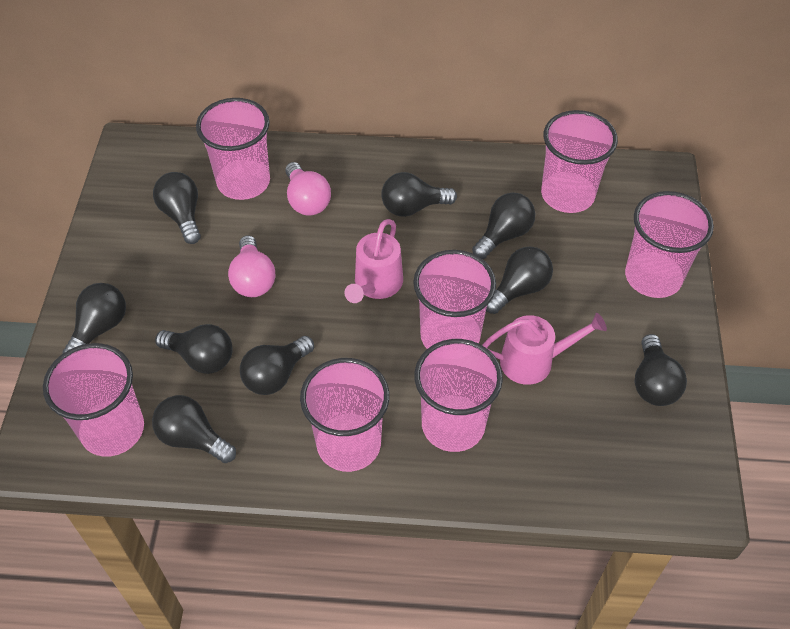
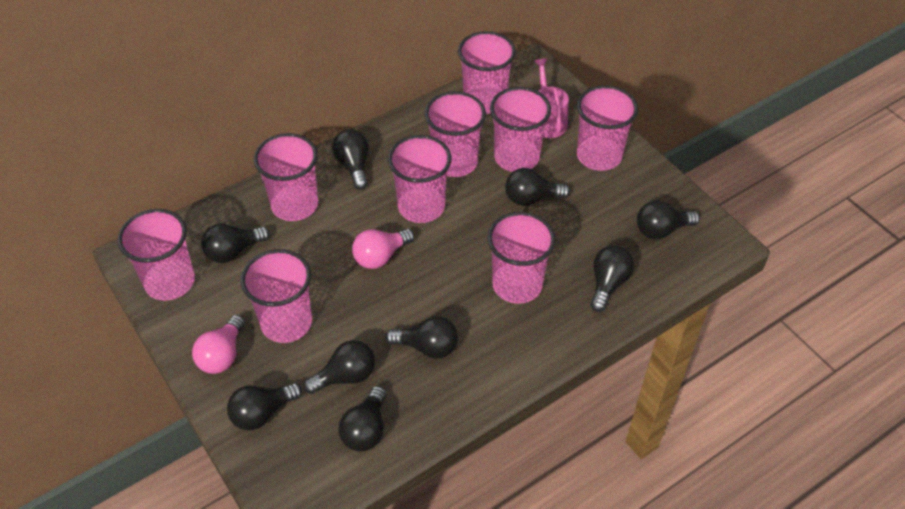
pink cup: [43,343,144,457] [196,98,270,200] [300,358,390,472] [413,250,496,349] [414,339,503,452] [541,110,618,213] [625,191,714,298] = 7 -> [118,209,195,300] [241,249,312,343] [254,133,318,221] [388,135,452,223] [424,91,486,177] [458,31,516,114] [487,212,556,304] [490,87,551,172] [577,85,638,171] = 9
pink watering can: [345,219,403,303] [482,313,607,385] = 2 -> [534,58,569,138] = 1

